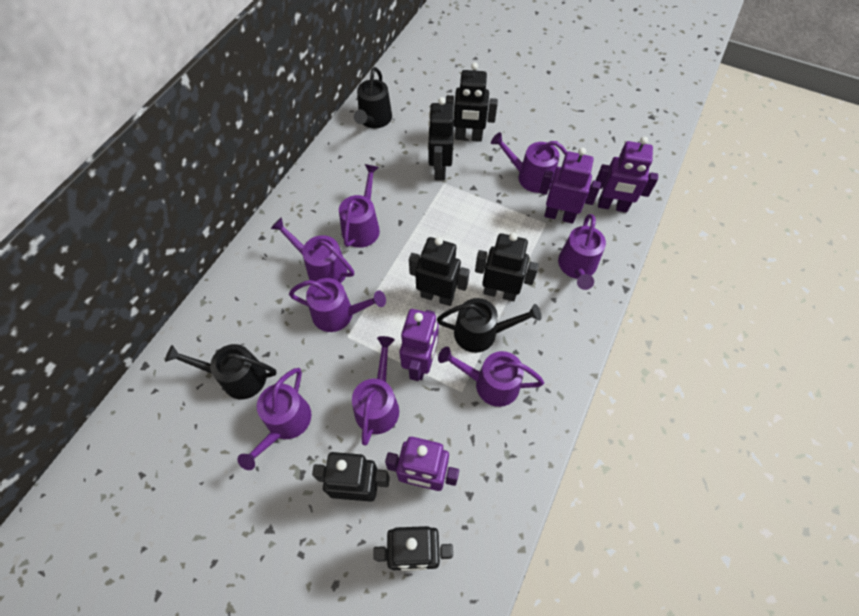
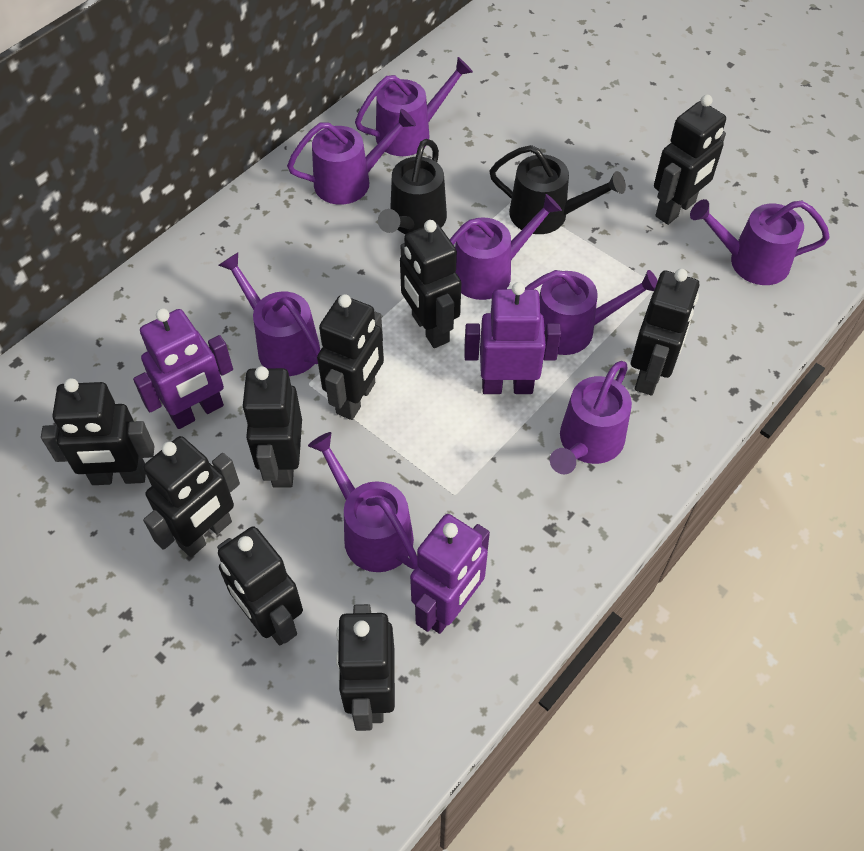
black robot: [312,452,390,502] [373,526,453,571] [409,237,470,306] [428,97,454,180] [446,62,498,142] [475,232,539,301] = 6 -> [41,378,154,485] [143,436,240,557] [217,526,303,645] [242,366,302,488] [317,294,384,420] [336,604,395,731] [400,220,461,348] [631,269,699,395] [654,95,726,225] = 9
black watering can: [165,344,276,399] [354,67,392,128] [437,298,542,353] = 3 -> [378,139,447,234] [489,145,626,234] = 2
purple robot: [385,437,459,491] [400,309,439,381] [539,147,601,224] [595,136,658,213] = 4 -> [133,308,233,429] [410,514,490,634] [464,282,561,394] = 3

